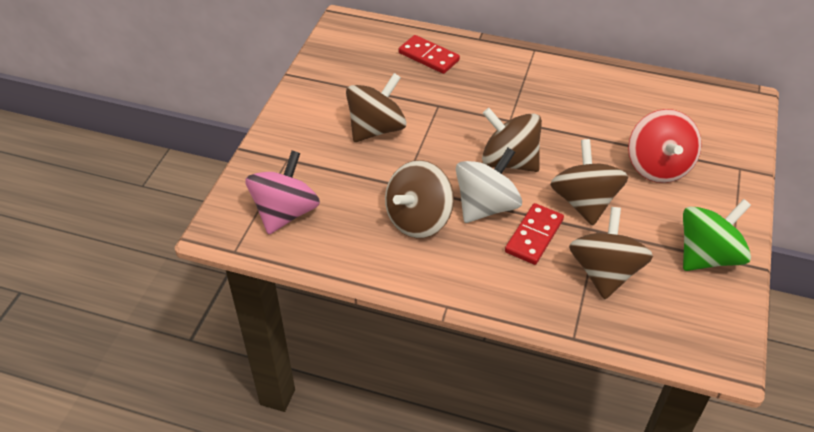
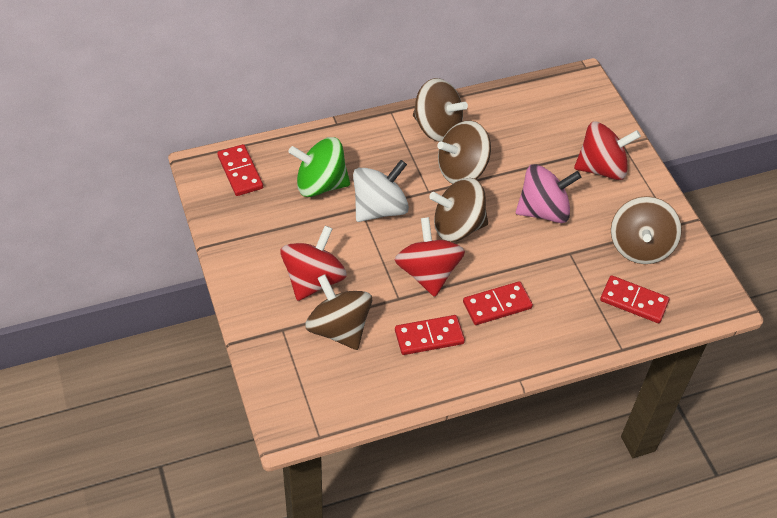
red domino: [399,35,460,74] [505,203,564,265] = 2 -> [217,144,263,196] [395,315,465,355] [463,281,533,325] [600,275,670,323] = 4
red spinning top: [628,109,702,183] = 1 -> [280,226,347,301] [395,217,465,297] [574,122,641,180] = 3

